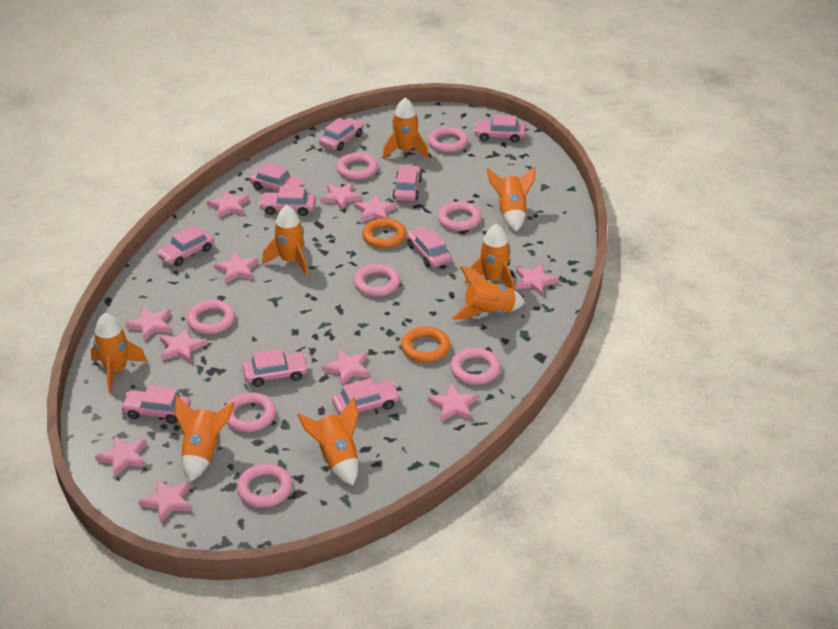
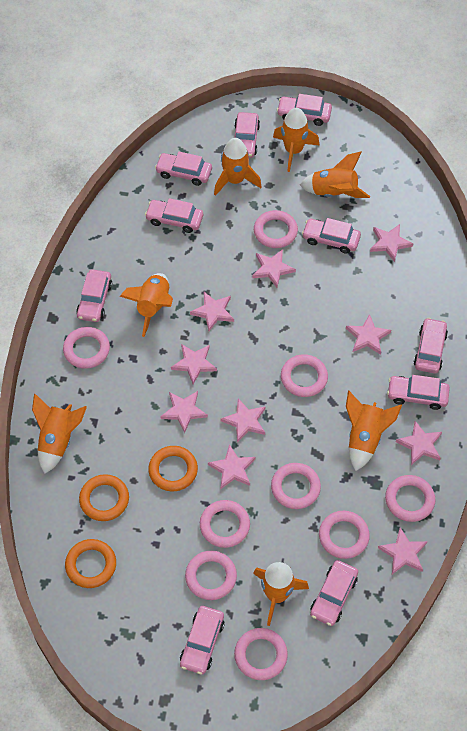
orange ring: [362,218,407,248] [401,327,450,363] = 2 -> [65,539,116,588] [79,474,129,521] [148,446,198,491] = 3
orange rocket: [91,313,147,393] [174,395,235,482] [262,205,308,276] [297,397,358,486] [383,98,429,159] [452,266,525,319] [465,224,514,290] [487,166,535,231] = 8 -> [32,393,87,474] [120,273,173,337] [214,138,262,196] [253,562,309,626] [273,108,320,172] [300,152,370,198] [346,391,402,471] = 7
pink ring: [187,300,235,334] [225,392,276,432] [237,464,292,508] [336,153,378,180] [354,264,400,297] [428,127,468,153] [438,201,481,231] [450,348,501,385] = 8 -> [63,327,110,369] [185,551,237,600] [200,500,250,548] [234,628,288,680] [254,210,298,248] [271,463,321,509] [281,354,328,397] [319,511,370,559] [385,475,436,522] = 9
pink star: [95,436,147,478] [125,307,172,341] [138,479,192,523] [160,327,207,363] [207,190,249,218] [214,252,259,283] [320,183,362,210] [322,349,370,386] [354,195,396,222] [428,384,478,422] [515,264,559,296] = 11 -> [160,391,208,433] [171,344,217,384] [190,292,234,331] [208,444,255,489] [220,399,265,442] [252,249,296,288] [346,314,391,355] [370,224,413,262] [378,528,428,574] [396,421,442,465] = 10

